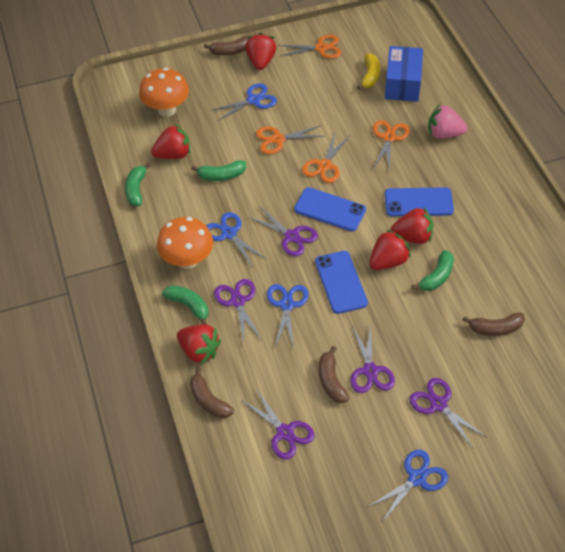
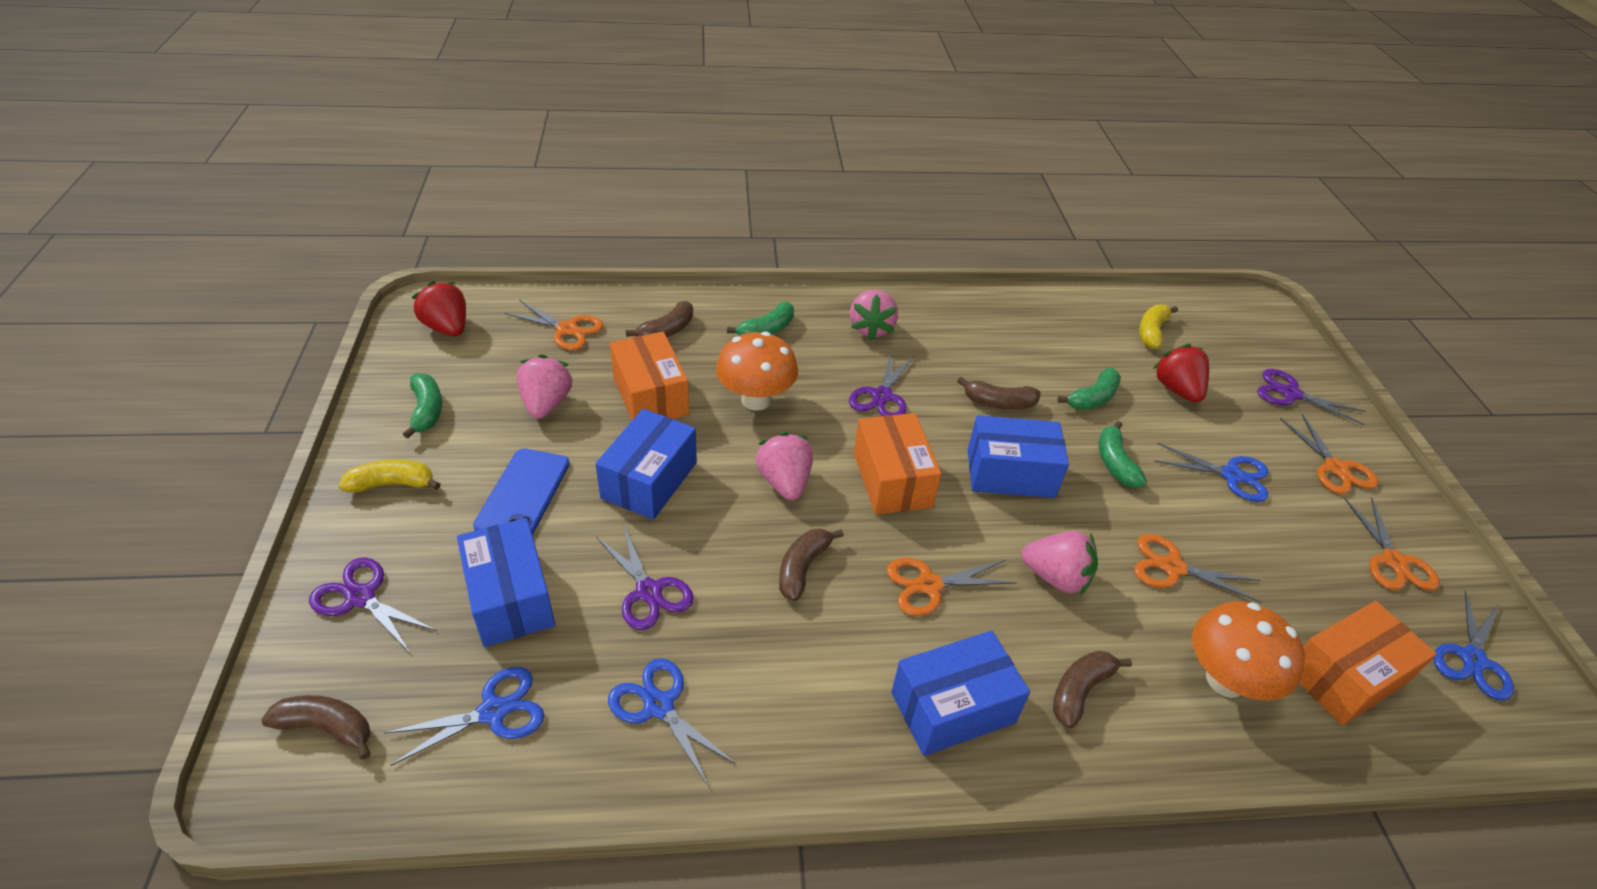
blue box: [385,46,423,102] = 1 -> [457,518,555,647] [595,409,697,520] [891,631,1030,756] [968,416,1069,498] = 4
blue phone: [294,187,366,231] [315,251,368,314] [385,187,454,216] = 3 -> [473,448,570,536] = 1
brown banana: [190,367,234,418] [204,36,249,56] [319,346,349,403] [463,312,525,336] = 4 -> [261,695,371,759] [626,301,693,337] [779,528,844,601] [957,377,1041,410] [1053,651,1132,728] = 5
orange box: none = 0 -> [610,331,689,420] [854,413,941,515] [1299,601,1437,726] = 3
orange scissors: [256,125,325,154] [278,34,341,59] [302,133,349,183] [373,120,410,173] = 4 -> [504,300,604,350] [887,557,1017,616] [1134,534,1262,603] [1280,414,1379,494] [1345,498,1440,590] = 5
pink strawberry: [428,104,467,139] = 1 -> [516,354,573,419] [756,432,813,500] [850,290,898,341] [1021,531,1098,596] = 4
purple scissors: [214,279,262,343] [242,388,315,460] [248,206,318,256] [350,325,395,393] [409,378,486,448] = 5 -> [309,557,437,653] [596,524,694,630] [849,353,914,416] [1257,369,1366,425] = 4
red strawberry: [151,124,190,159] [177,324,221,365] [245,33,276,70] [369,229,411,270] [391,207,433,244] = 5 -> [412,281,466,336] [1153,344,1209,403] = 2
yellow banana: [357,53,380,90] = 1 -> [339,459,441,493] [1139,304,1178,349] = 2

